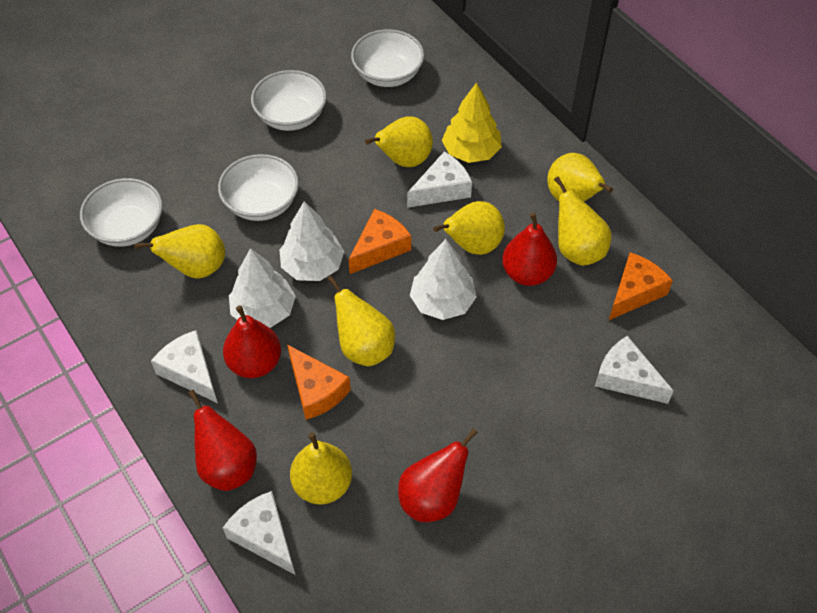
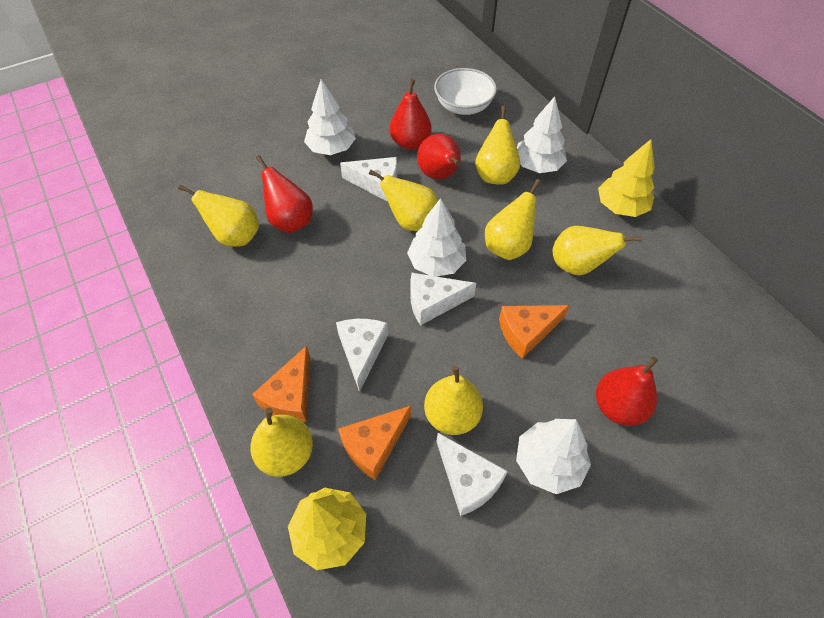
white bowl: [80,178,163,247] [218,154,299,221] [251,70,327,131] [351,29,424,87] = 4 -> [434,68,497,115] = 1
white tree: [229,248,296,328] [279,201,344,281] [410,239,477,320] = 3 -> [304,79,356,155] [407,198,466,276] [516,419,591,494] [517,96,567,173] = 4
yellow tree: [442,82,502,163] = 1 -> [288,488,366,570] [598,139,655,217] = 2

